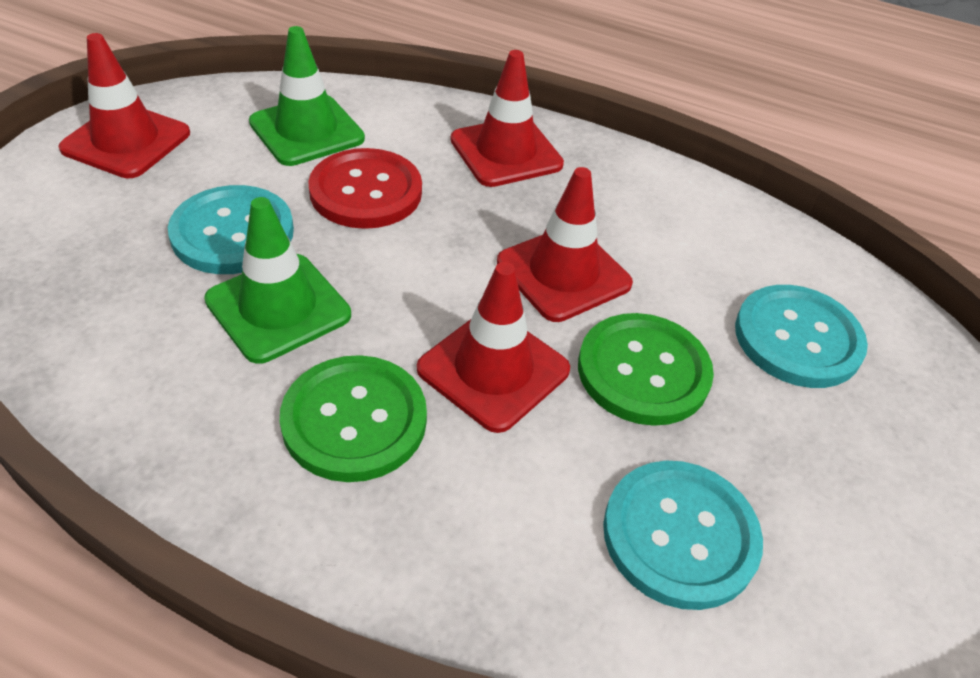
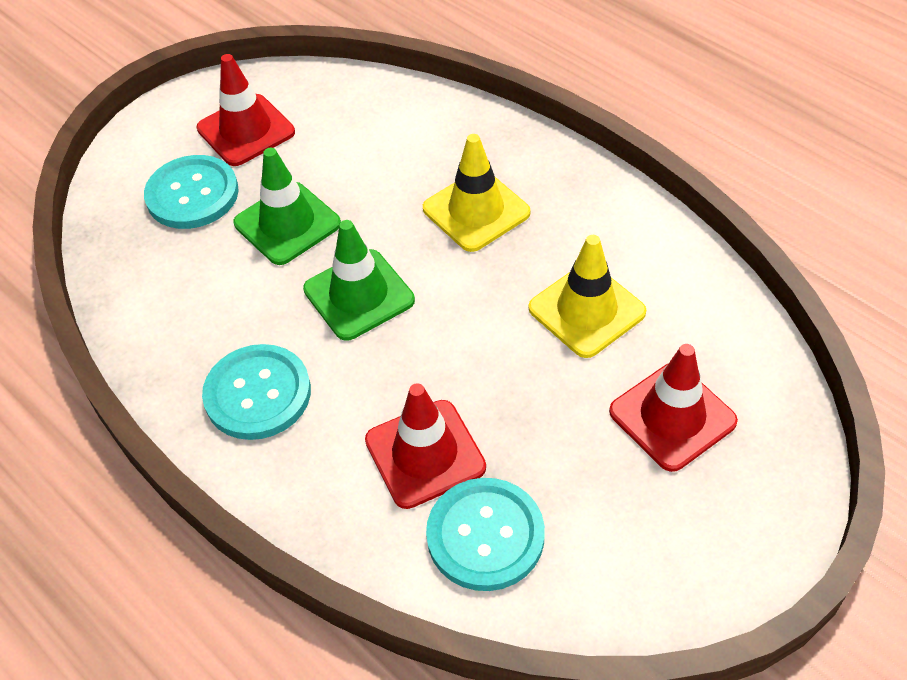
green button: [280,355,427,482] [578,313,714,426] = 2 -> none = 0
red button: [308,148,422,229] = 1 -> none = 0
red traffic cone: [58,33,190,178] [417,262,570,433] [450,50,564,187] [497,167,633,322] = 4 -> [196,54,295,166] [365,383,486,509] [609,344,738,472] = 3
yellow traffic cone: none = 0 -> [423,134,530,252] [529,235,646,358] = 2

